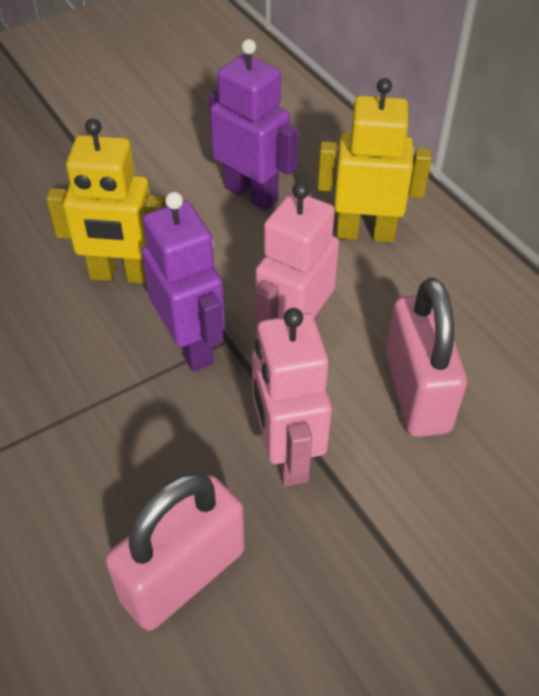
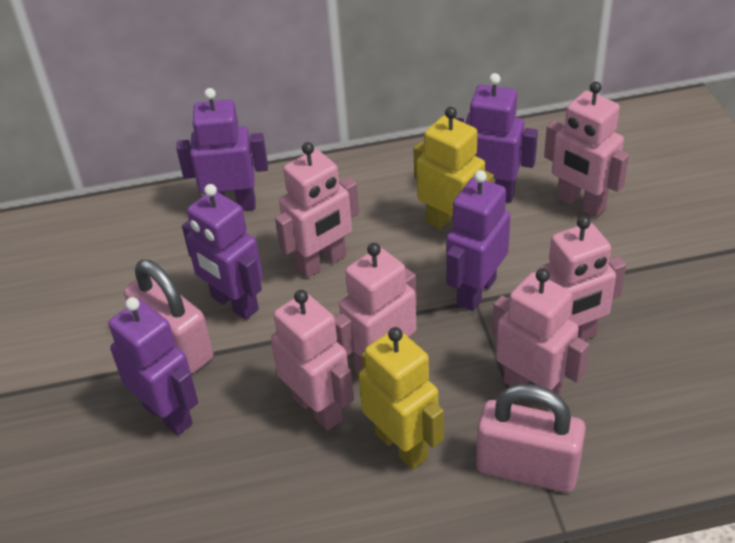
pink robot: [252,308,332,487] [255,182,339,330] = 2 -> [271,290,354,431] [275,142,359,278] [335,243,417,375] [492,268,589,409] [538,216,626,340] [544,82,629,217] = 6
purple robot: [141,192,225,372] [209,39,299,211] = 2 -> [108,297,198,436] [176,88,268,211] [182,184,263,320] [446,170,511,311] [454,73,538,203] = 5

